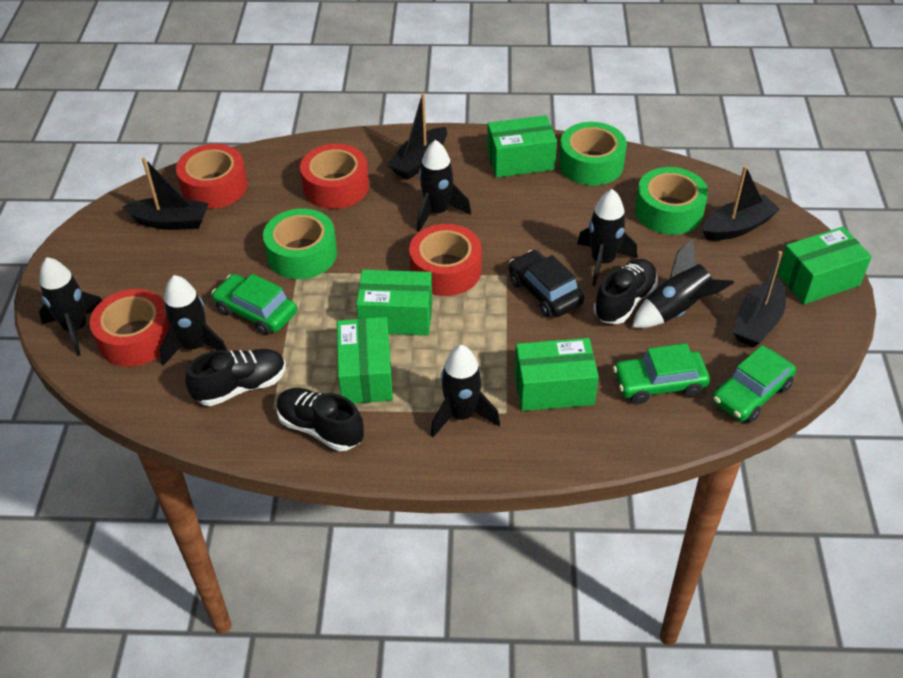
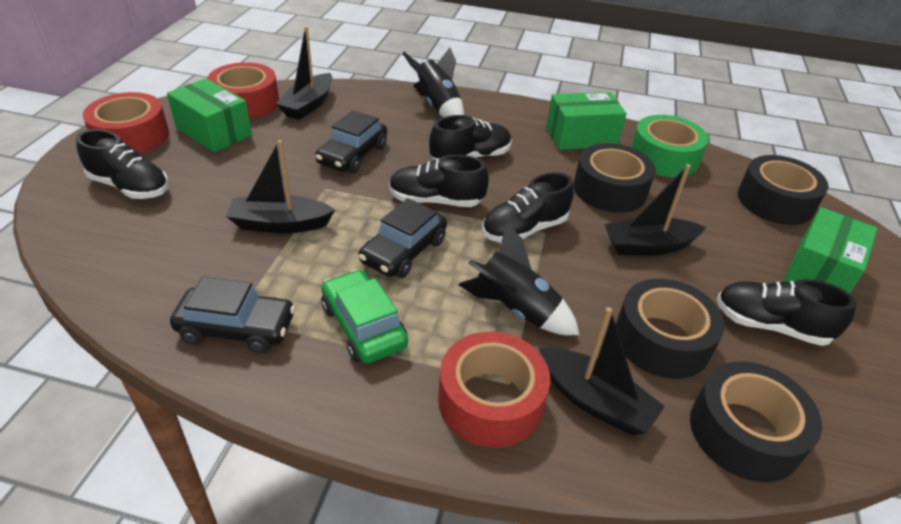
black car: [508,250,584,317] = 1 -> [170,277,295,353] [315,110,387,173] [359,198,447,278] = 3
black rocket: [39,257,102,356] [160,275,227,366] [417,140,471,232] [431,345,500,438] [577,189,637,286] [632,238,734,328] = 6 -> [402,47,464,117] [458,222,580,335] = 2
black shoe: [185,349,286,406] [277,388,364,451] [594,259,658,324] = 3 -> [76,129,169,199] [389,155,489,207] [429,115,512,160] [482,172,574,243] [717,279,856,346] = 5
black tape: none = 0 -> [573,143,655,213] [616,279,725,379] [690,361,822,482] [737,155,829,225] = 4
green box: [337,317,393,404] [356,270,433,335] [487,115,557,178] [515,338,599,411] [777,227,872,304] = 5 -> [167,78,252,153] [546,92,626,150] [784,207,878,294] = 3
green car: [211,274,297,335] [613,343,710,404] [712,345,796,423] = 3 -> [321,269,408,364] = 1
green tape: [263,209,337,279] [559,122,627,185] [635,167,708,235] = 3 -> [631,115,708,177] = 1
red tape: [90,289,170,367] [176,144,248,209] [300,144,369,209] [409,224,482,296] = 4 -> [83,92,169,154] [207,62,279,119] [438,332,550,448] = 3

